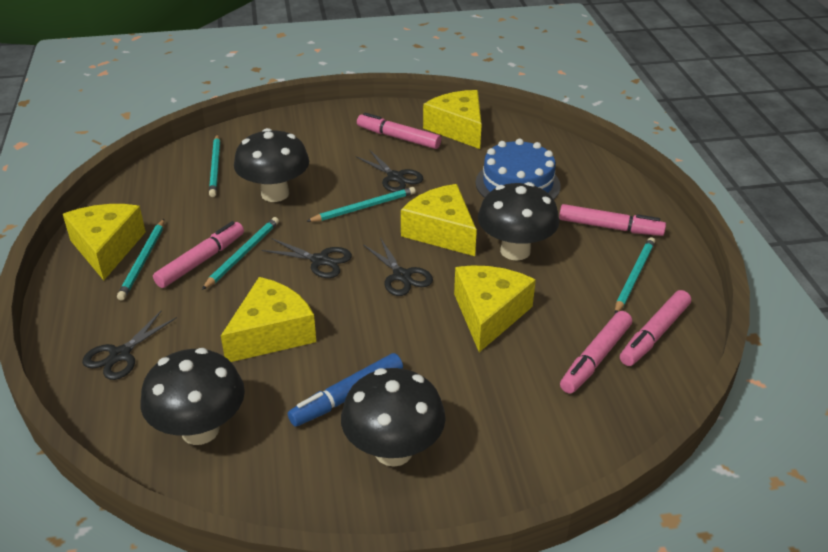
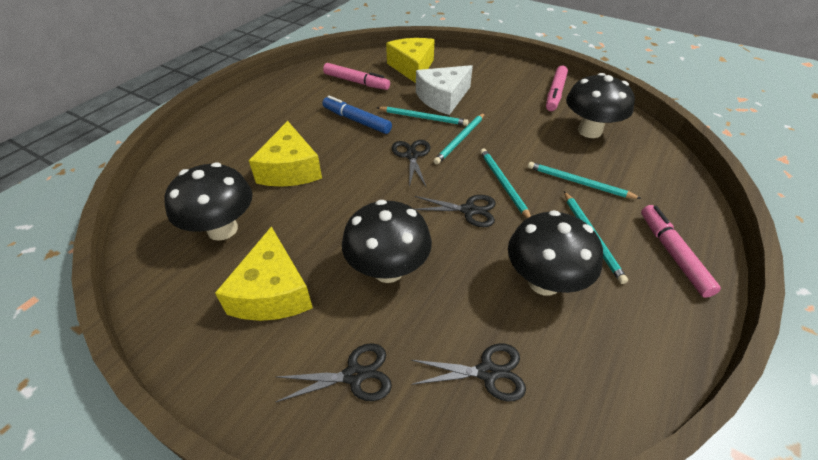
blue cake: [476,139,561,199] = 1 -> none = 0
pink marker: [153,221,244,288] [357,113,441,149] [559,204,666,236] [560,311,632,394] [620,290,691,366] = 5 -> [323,63,390,90] [546,66,568,111] [641,205,721,298] = 3
white cheese: none = 0 -> [416,65,473,115] = 1
yellow cheese: [63,204,146,280] [221,277,316,362] [401,184,477,256] [423,90,482,149] [454,265,536,352] = 5 -> [215,226,313,321] [249,121,322,187] [386,38,435,83] = 3

